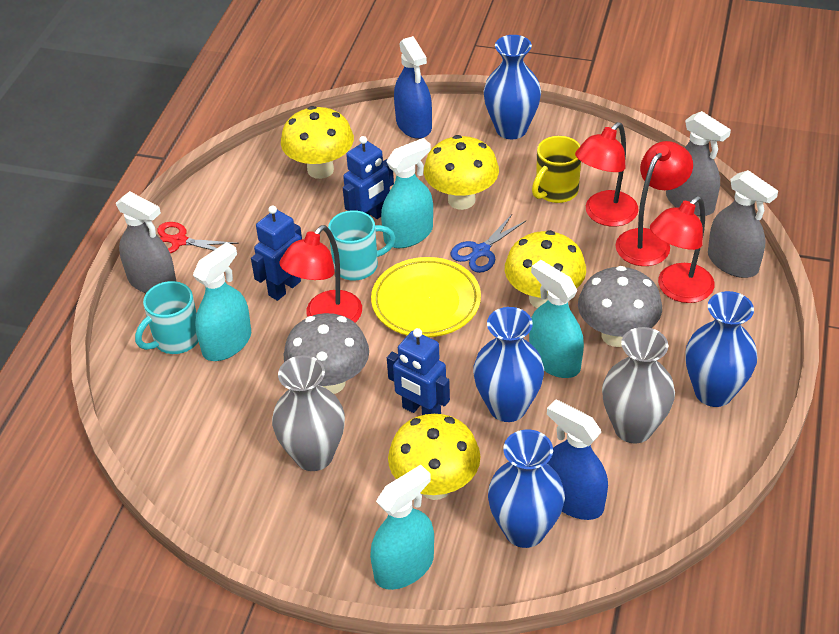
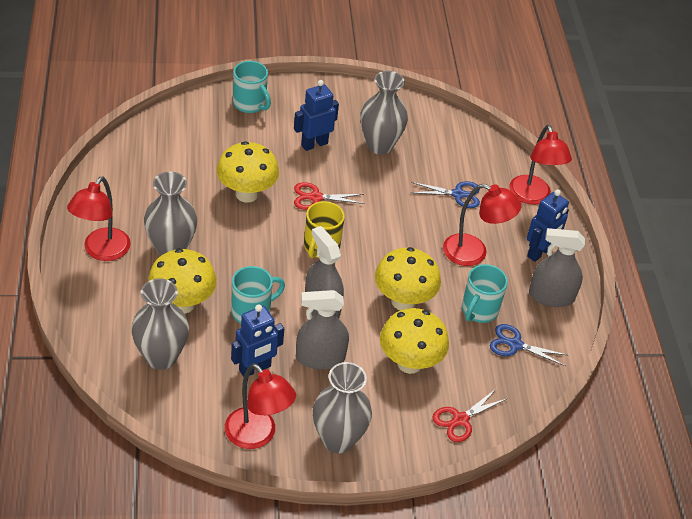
blue scissors: [450,214,526,273] = 1 -> [411,181,480,208] [490,324,569,366] = 2
blue spray bottle: [394,36,432,139] [547,400,608,520] = 2 -> none = 0
blue vase: [473,307,544,422] [483,35,541,139] [488,430,565,548] [685,291,757,407] = 4 -> none = 0
grey mushroom: [283,313,369,394] [578,266,662,347] = 2 -> none = 0
grey vase: [272,355,345,471] [602,327,675,443] = 2 -> [131,278,189,370] [144,171,197,256] [313,362,372,453] [361,71,408,155] = 4
red scissors: [157,222,239,254] = 1 -> [294,182,365,210] [432,388,508,442] = 2
turquoise mug: [135,281,198,354] [328,210,396,281] = 2 -> [231,266,285,323] [233,61,271,113] [462,264,508,323] = 3
turquoise spray bottle: [193,242,251,361] [370,465,434,590] [381,138,433,248] [529,260,584,378] = 4 -> none = 0
yellow plate: [371,257,481,337] = 1 -> none = 0

